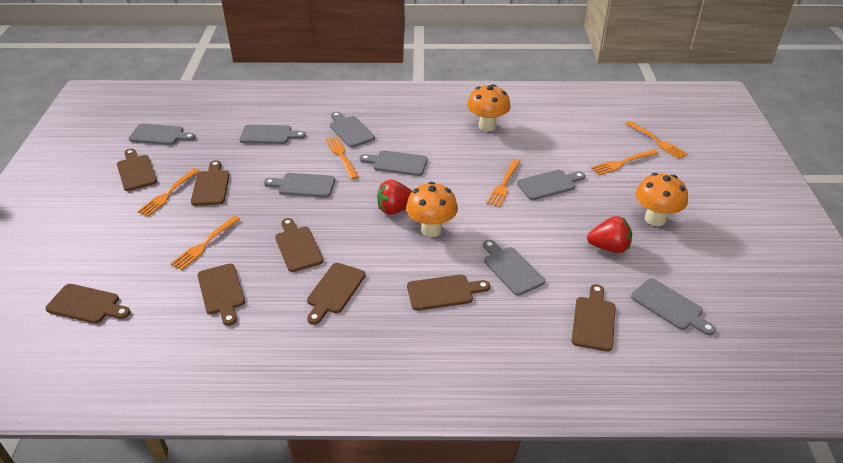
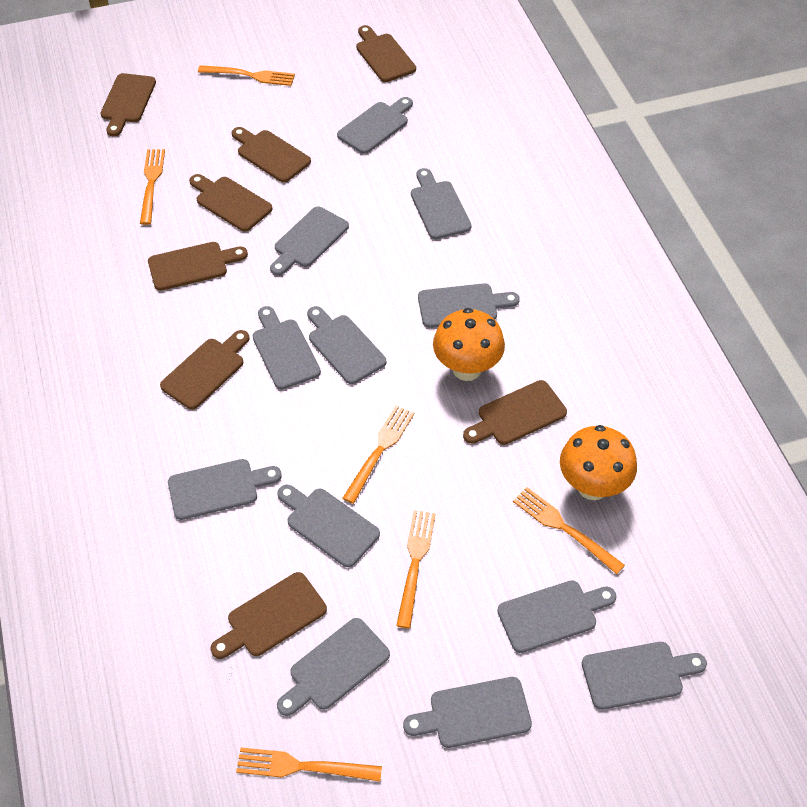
grey cutting board: [129,124,196,145] [240,125,306,144] [264,173,335,197] [330,112,375,148] [360,151,428,176] [483,240,545,296] [517,170,585,200] [631,278,716,335] = 8 -> [168,459,282,520] [253,306,321,389] [270,207,349,276] [277,485,380,567] [277,618,390,716] [307,306,386,384] [337,97,413,154] [403,677,532,748] [411,168,472,239] [418,283,520,328] [497,580,617,653] [582,642,707,710] = 12
orange mushroom: [406,182,458,237] [467,84,511,132] [635,173,688,226] = 3 -> [433,308,505,381] [560,425,637,500] = 2
red strawberry: [377,180,412,215] [587,216,632,253] = 2 -> none = 0

